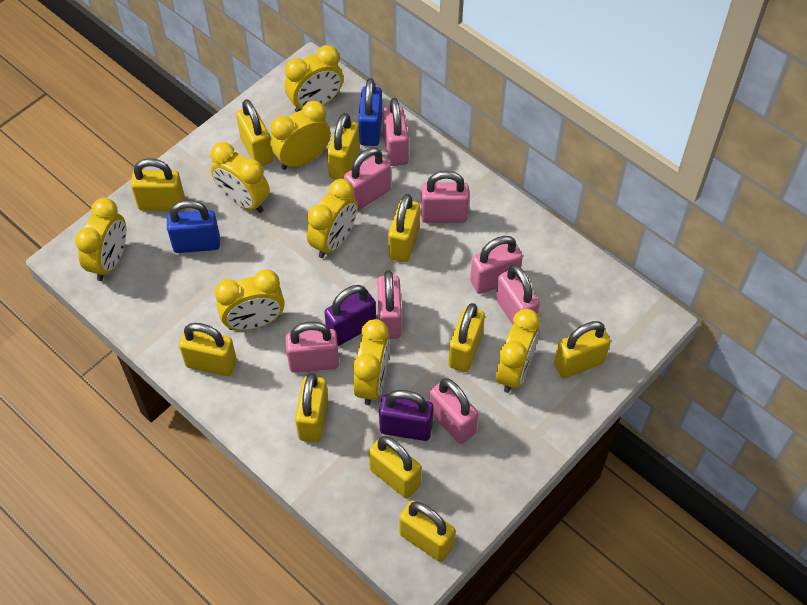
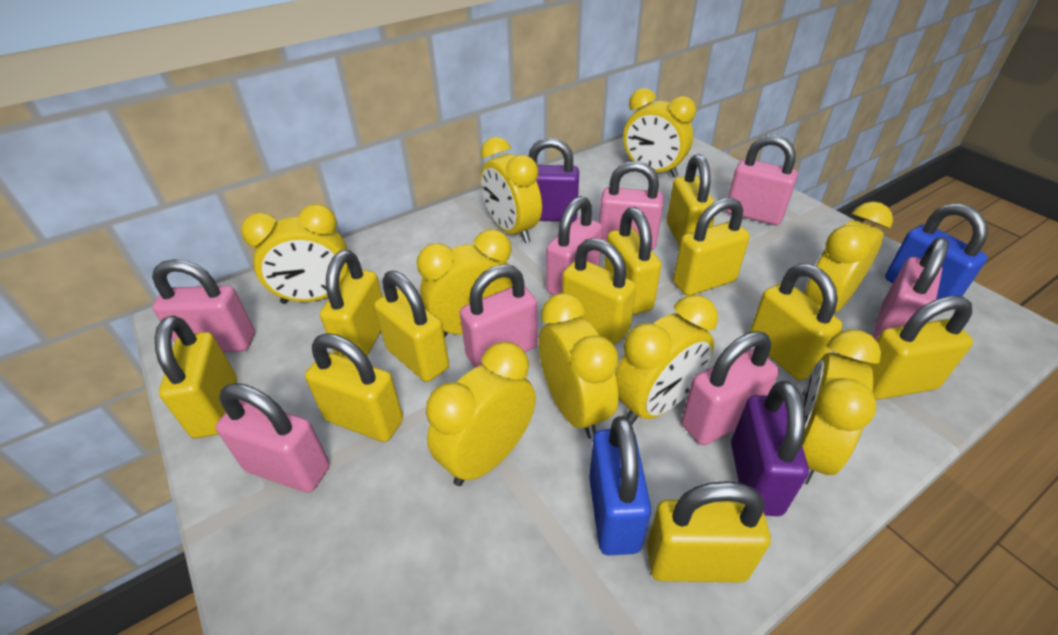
yellow clock: [75,198,126,281] [210,142,270,213] [215,269,285,330] [270,101,331,170] [284,45,343,112] [307,179,358,258] [353,319,390,405] [496,309,540,393] = 8 -> [241,204,349,304] [417,229,512,337] [426,342,536,486] [480,137,542,243] [539,293,619,439] [615,295,718,424] [623,88,696,177] [801,329,881,484] [805,201,893,313] = 9
yellow padlock: [131,158,185,211] [179,323,237,376] [236,99,273,166] [295,373,328,443] [327,113,360,179] [369,436,421,499] [388,194,420,262] [399,501,455,562] [448,303,485,372] [554,321,611,378] = 10 -> [155,316,237,438] [305,333,403,442] [320,250,382,358] [374,271,449,382] [562,238,636,344] [604,207,661,315] [647,481,771,583] [667,154,715,247] [673,198,750,296] [749,264,843,380] [865,296,973,399] = 11

